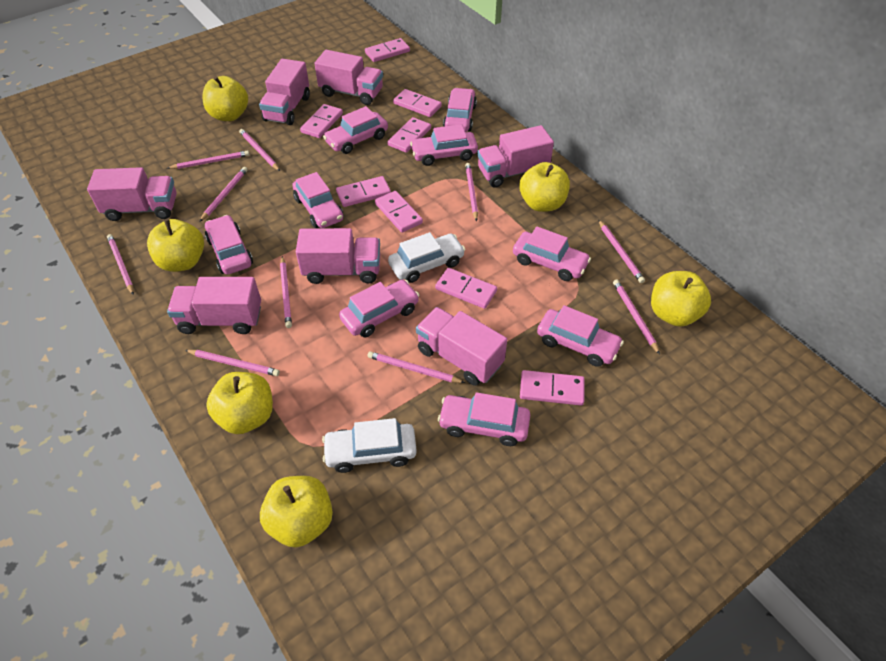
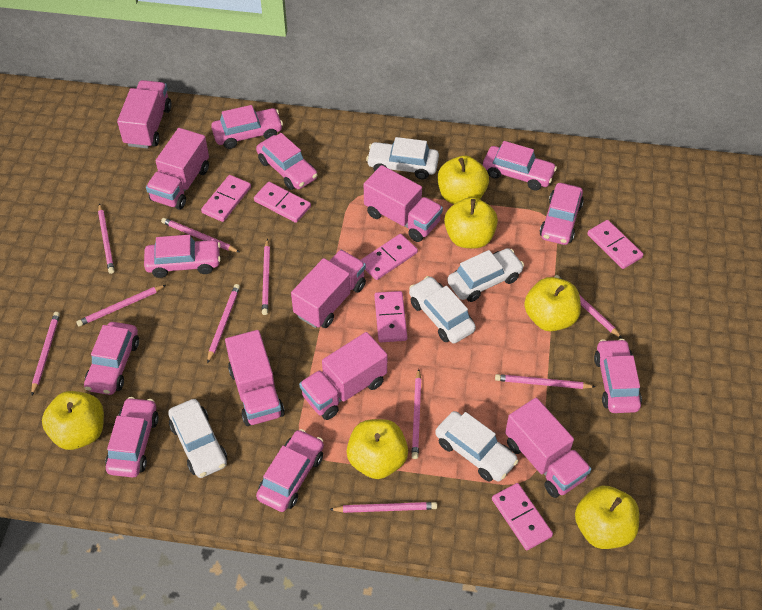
pink domino: [300,104,343,138] [336,176,391,207] [365,38,410,62] [375,191,423,233] [387,117,431,153] [393,89,442,117] [435,268,497,309] [520,370,585,406] = 8 -> [201,175,251,222] [254,182,311,223] [361,234,418,280] [374,291,407,342] [492,483,553,550] [587,220,643,269] = 6
white car: [322,418,417,473] [388,232,465,283] = 2 -> [168,399,227,478] [366,137,439,179] [409,276,476,343] [435,411,519,482] [447,248,524,302] = 5

